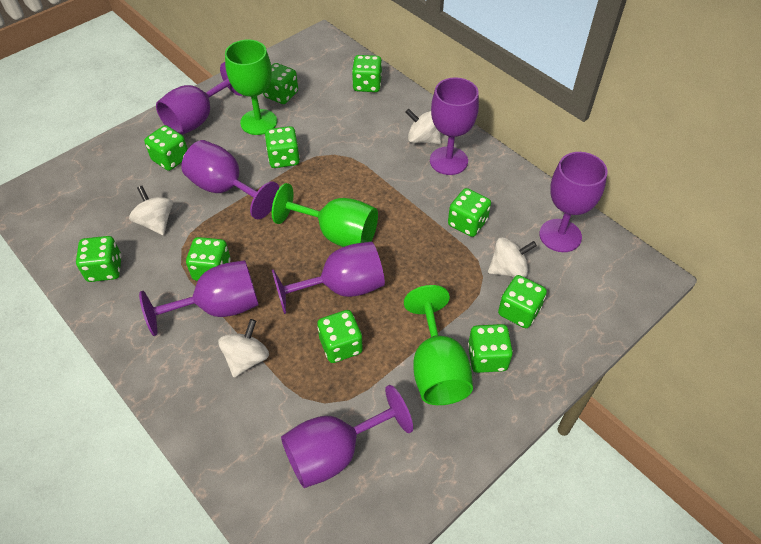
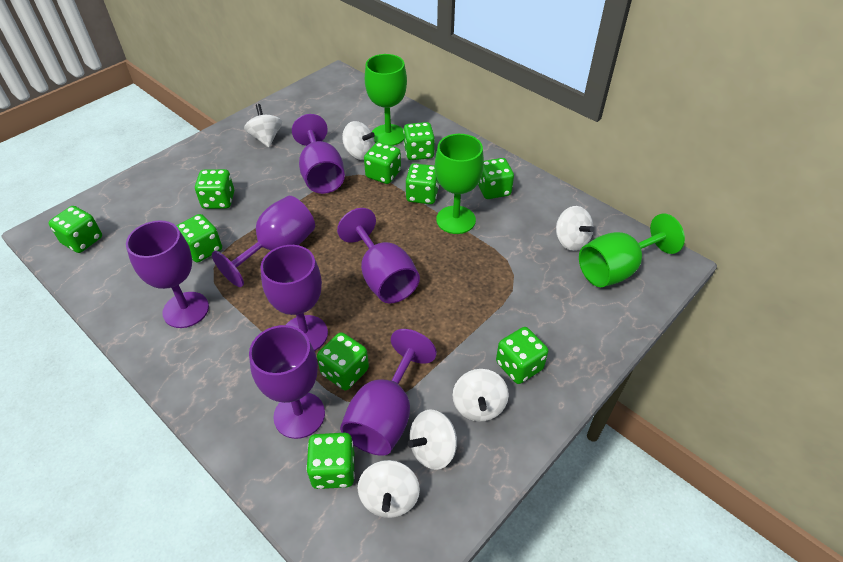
white spinning top: [129,186,173,235] [218,319,269,377] [406,109,441,144] [488,237,537,278] = 4 -> [244,104,282,148] [342,121,375,160] [358,460,420,518] [408,410,457,470] [453,369,509,422] [556,206,594,251] = 6

